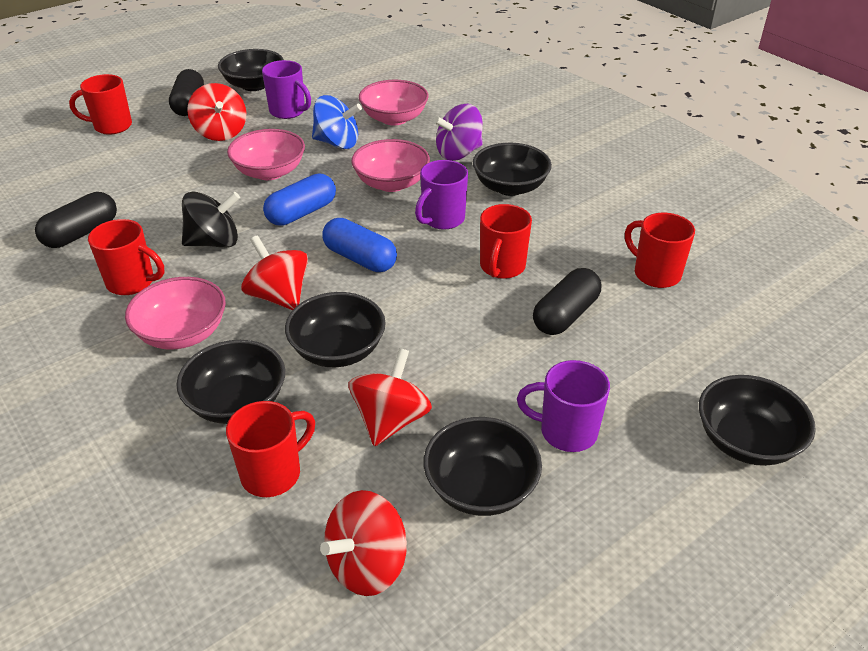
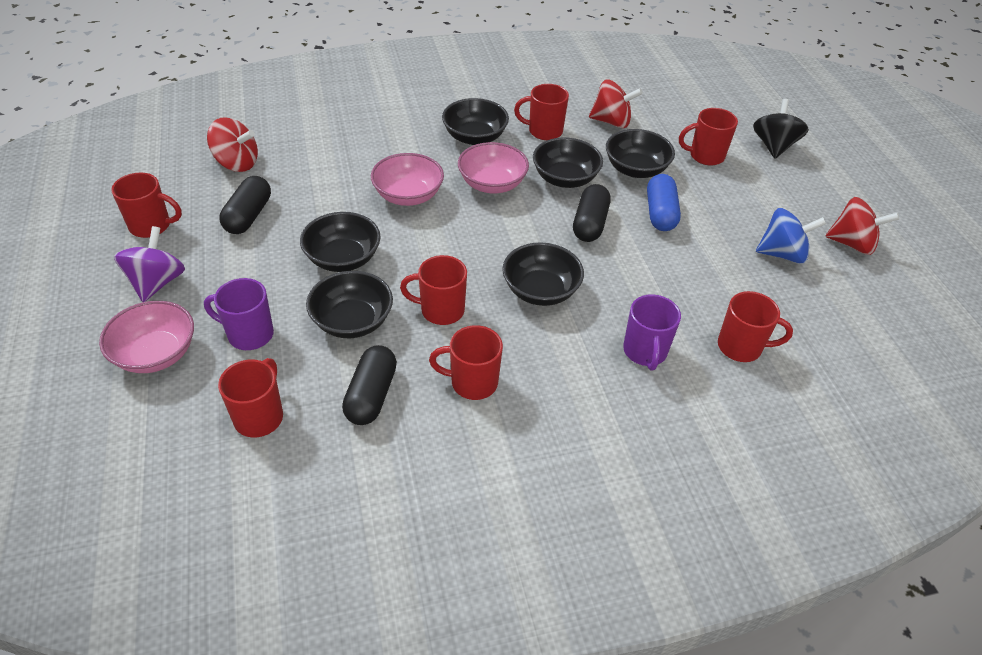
blue capsule: [263,174,336,226] [322,218,397,272] = 2 -> [647,174,681,231] = 1
pink bowl: [125,277,226,350] [227,129,305,180] [351,139,430,192] [359,80,429,125] = 4 -> [99,301,194,373] [371,153,444,206] [458,142,529,194] = 3
purple mug: [262,60,311,119] [415,160,468,230] [517,360,610,452] = 3 -> [204,278,274,350] [623,294,681,370] = 2
red mug: [69,74,132,135] [88,219,164,295] [226,401,315,497] [480,204,532,279] [625,213,695,288] = 5 -> [111,173,182,238] [218,358,283,438] [400,255,467,325] [429,325,503,400] [514,84,569,140] [679,108,738,166] [718,291,793,362] = 7
red spinning top: [187,83,246,141] [241,235,308,310] [320,490,407,596] [348,348,432,446] = 4 -> [207,118,258,172] [589,80,643,128] [826,197,899,255] = 3

